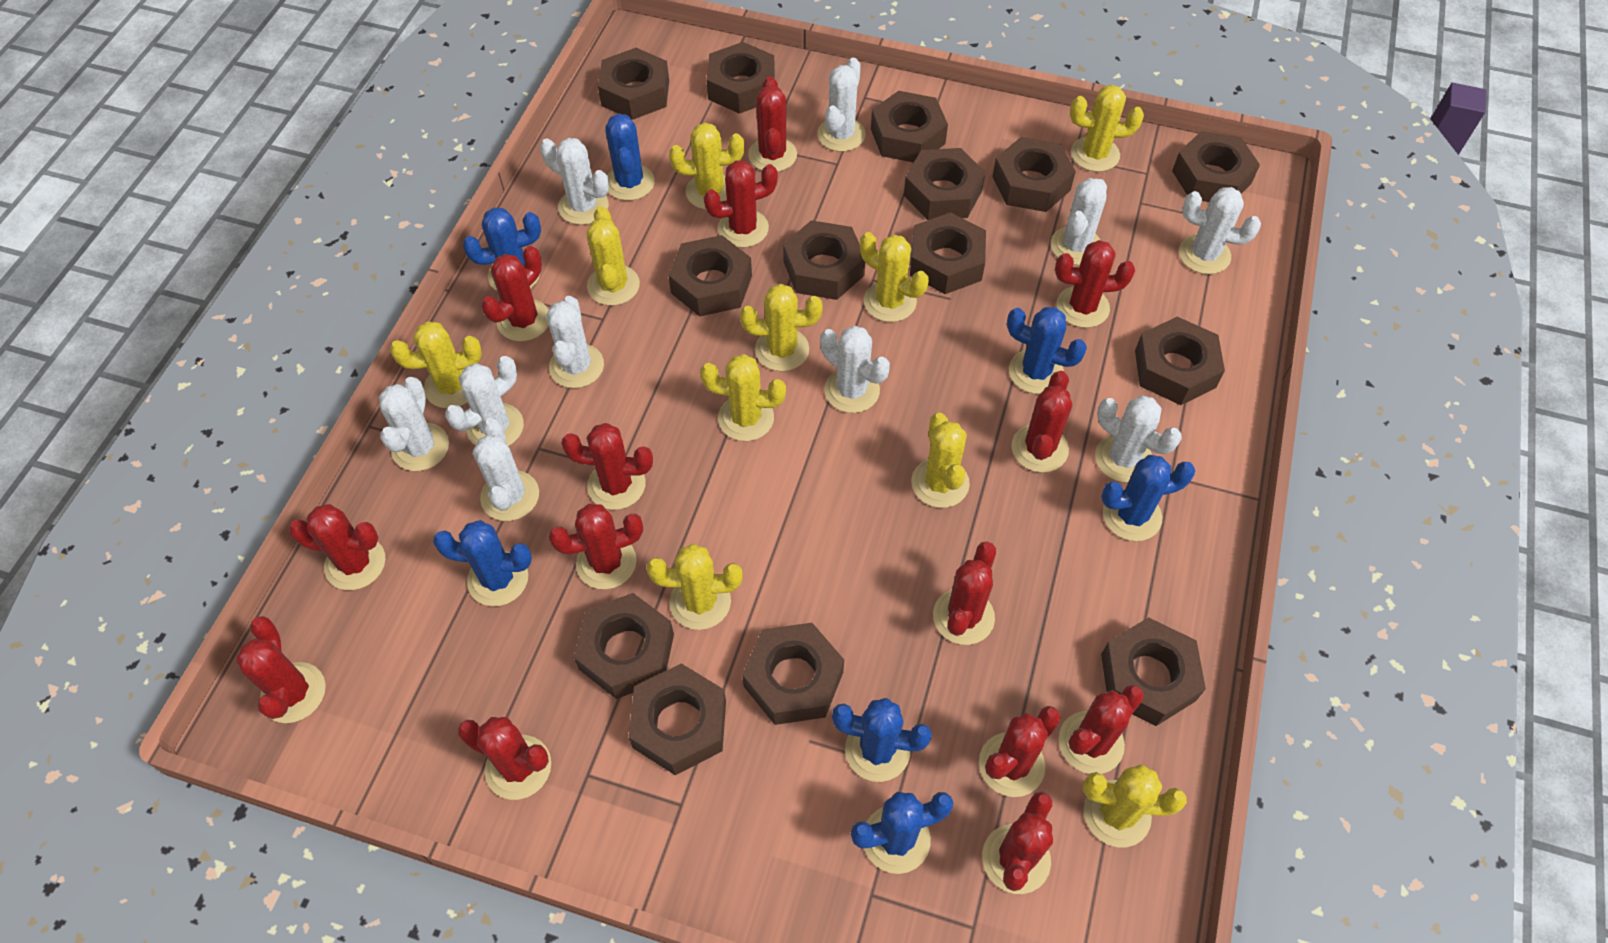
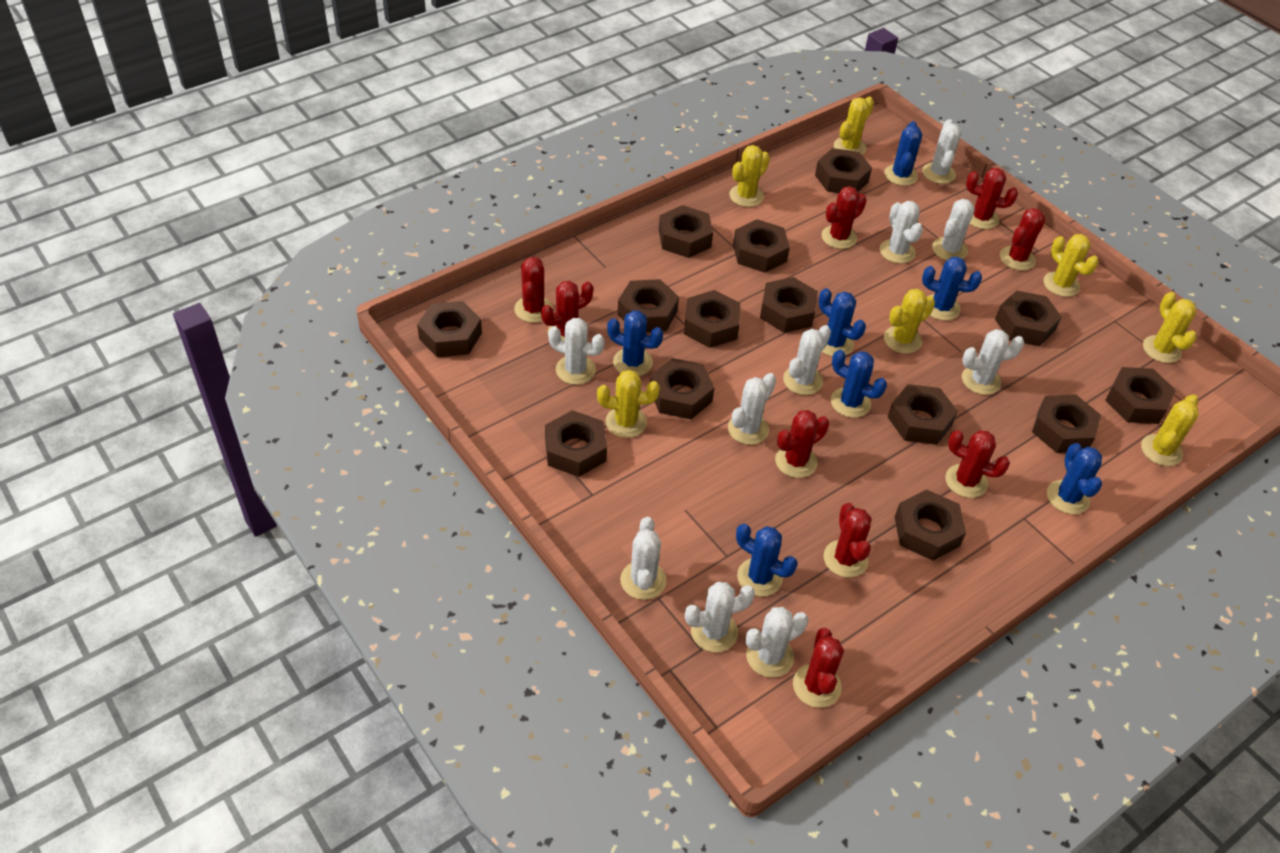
red cactus: [236,616,326,723] [289,504,386,590] [458,717,551,800] [481,246,549,341] [548,504,643,589] [561,423,653,510] [704,160,778,248] [748,76,797,172] [933,541,996,645] [979,706,1060,797] [982,792,1053,894] [1011,371,1072,472] [1055,240,1135,328] [1059,685,1144,774] = 14 -> [514,257,553,323] [541,281,593,341] [775,410,829,478] [793,628,844,708] [821,186,867,249] [823,503,871,578] [945,430,1010,498] [966,168,1018,229] [1000,208,1046,271] = 9
yellow cactus: [390,321,482,408] [586,206,640,306] [647,544,742,630] [669,122,744,210] [700,354,786,441] [740,284,823,371] [860,232,929,322] [911,413,970,508] [1070,85,1144,172] [1083,764,1187,847] = 10 -> [597,370,660,438] [729,145,770,207] [834,97,874,155] [884,289,935,354] [1043,234,1099,297] [1141,394,1198,466] [1143,292,1197,363] = 7

